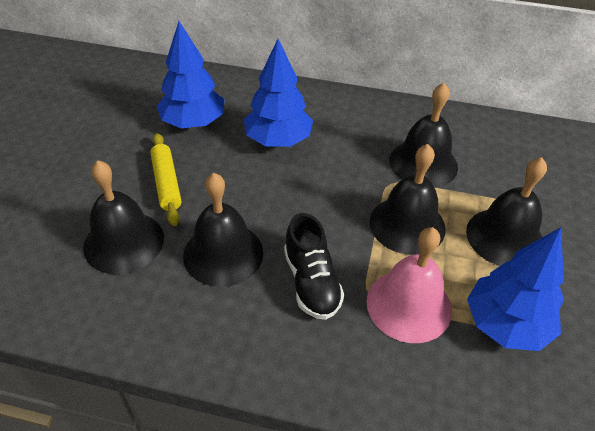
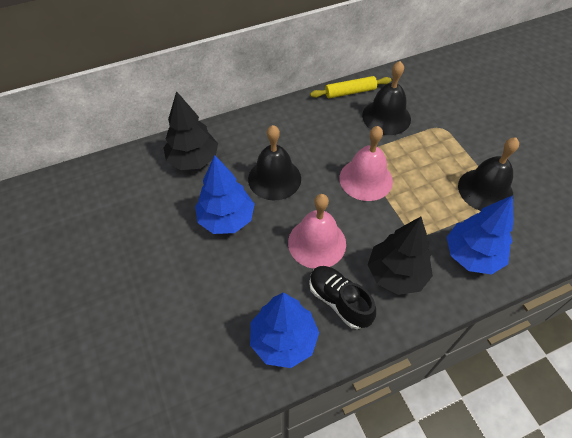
black bell: [83,160,164,274] [183,173,263,287] [370,144,446,255] [389,83,458,188] [466,157,547,266] = 5 -> [248,125,301,200] [362,61,411,135] [458,138,519,211] = 3
black tree: none = 0 -> [163,91,218,170] [368,217,433,295] = 2
pink bell: [367,227,452,343] = 1 -> [288,194,346,269] [339,126,393,201] = 2

